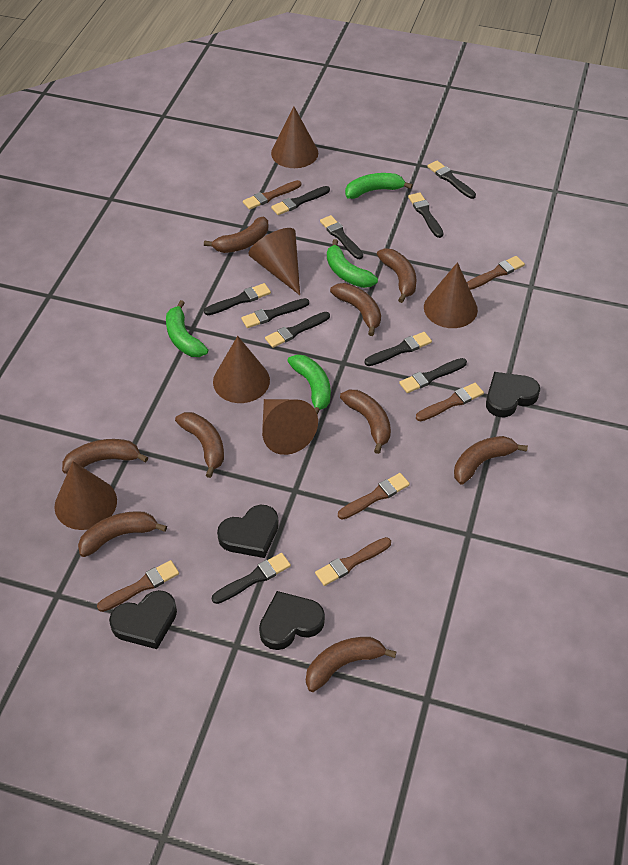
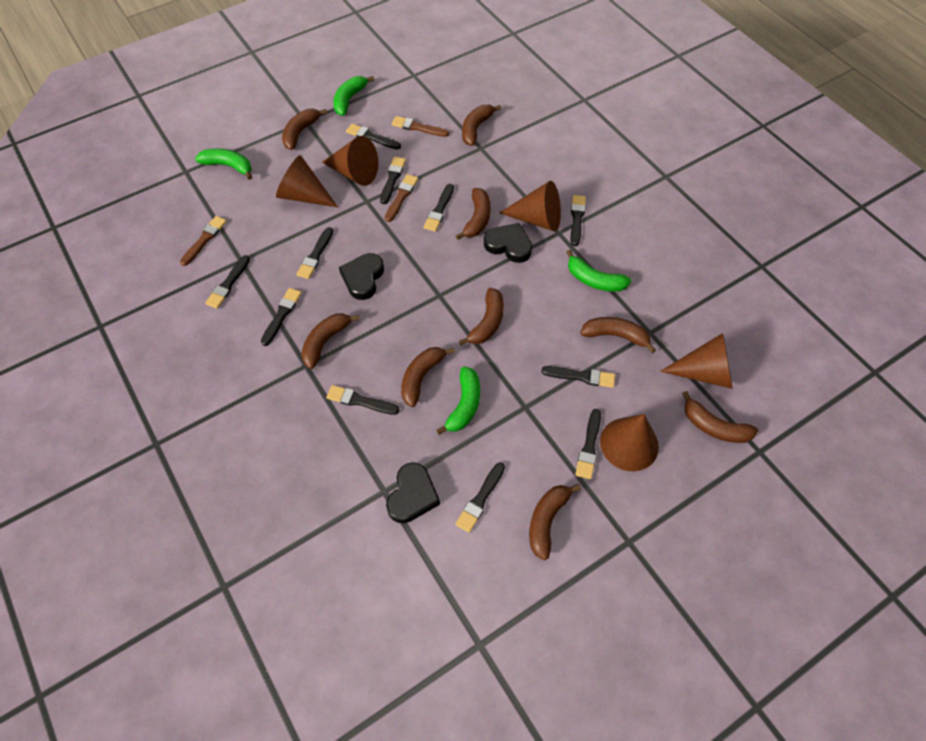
black brush: [204,283,271,315] [212,553,291,604] [241,298,309,328] [265,312,330,348] [271,186,330,215] [320,215,363,259] [365,332,432,366] [399,358,467,393] [408,192,444,238] [427,160,476,199] = 10 -> [205,255,250,309] [261,288,302,346] [296,227,333,279] [326,385,399,415] [346,124,401,149] [380,157,406,204] [424,184,454,232] [455,462,505,533] [541,366,615,388] [571,195,586,246] [575,409,601,480] = 11
black heart: [109,590,177,649] [217,505,279,558] [259,591,325,650] [486,372,540,417] = 4 -> [339,253,384,300] [386,462,440,523] [484,223,532,263] = 3
brown brush: [97,560,179,612] [243,180,301,210] [315,537,391,586] [338,473,410,520] [416,383,484,421] [467,256,525,290] = 6 -> [180,216,227,266] [385,174,418,222] [392,116,449,137] = 3
brown cone: [55,461,117,530] [213,336,270,403] [248,228,300,295] [262,399,318,455] [271,107,318,168] [424,262,478,328] = 6 -> [276,155,338,207] [322,136,379,186] [500,181,561,231] [600,414,659,471] [660,333,733,389] = 5

